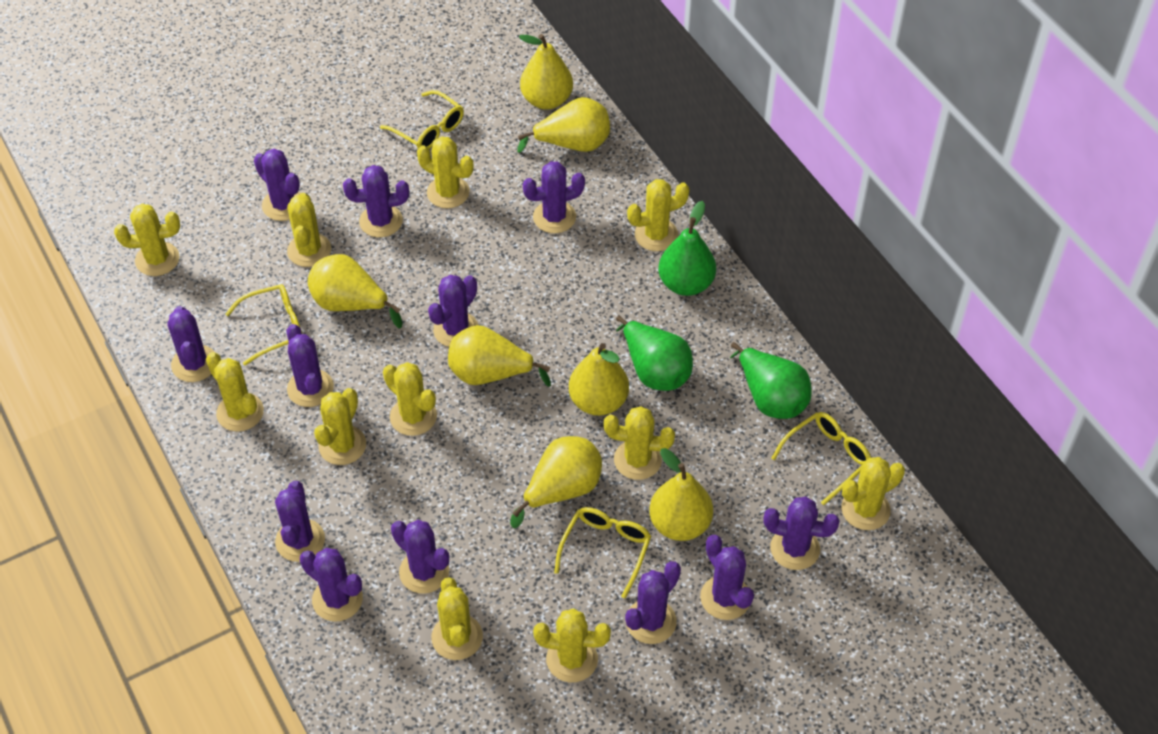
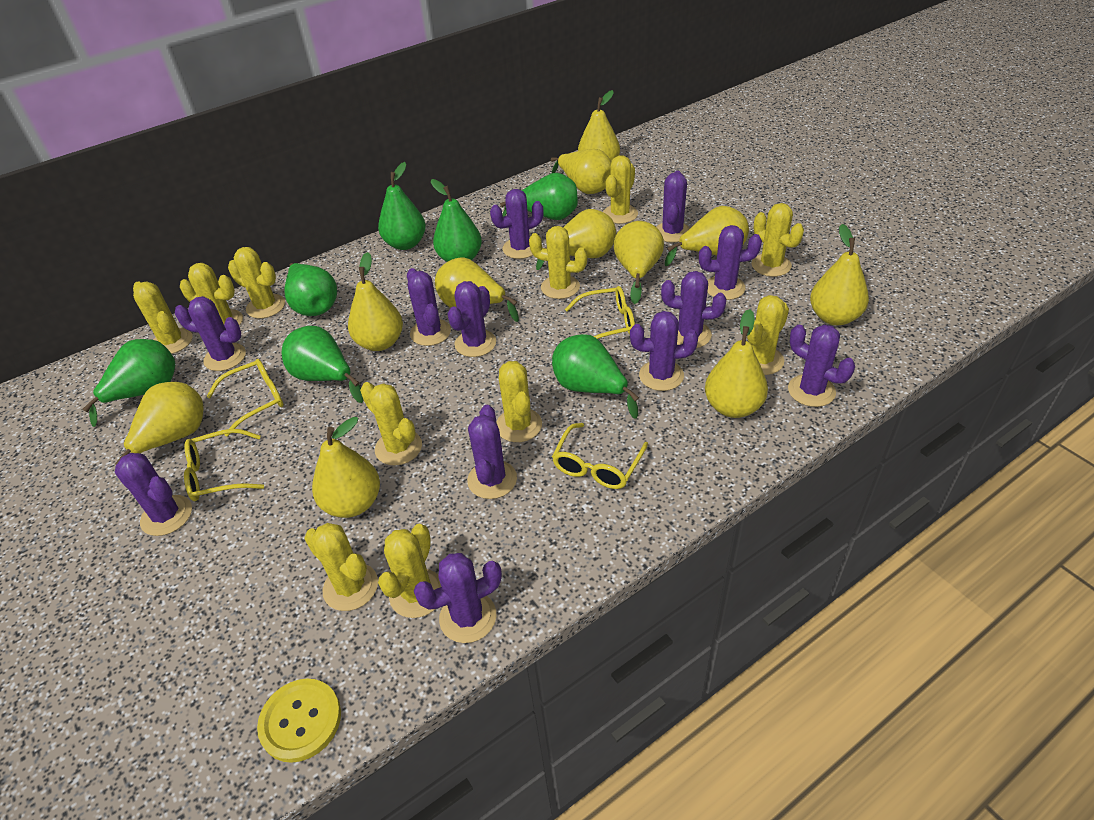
green pear: [616,316,693,391] [659,201,716,296] [730,342,812,419] = 3 -> [82,339,175,427] [282,326,363,403] [285,263,337,316] [378,162,426,250] [431,179,482,262] [500,173,578,220] [552,334,639,419] = 7
yellow button: none = 0 -> [257,679,341,763] = 1
yellow pear: [308,254,403,328] [448,325,551,387] [510,436,602,528] [517,97,610,153] [519,34,573,110] [569,343,629,416] [649,448,713,541] = 7 -> [115,382,203,465] [312,417,380,518] [348,252,403,351] [435,257,519,322] [536,209,616,270] [551,149,611,194] [578,90,620,161] [614,221,664,304] [665,206,749,266] [705,309,768,418] [810,224,869,325] = 11

